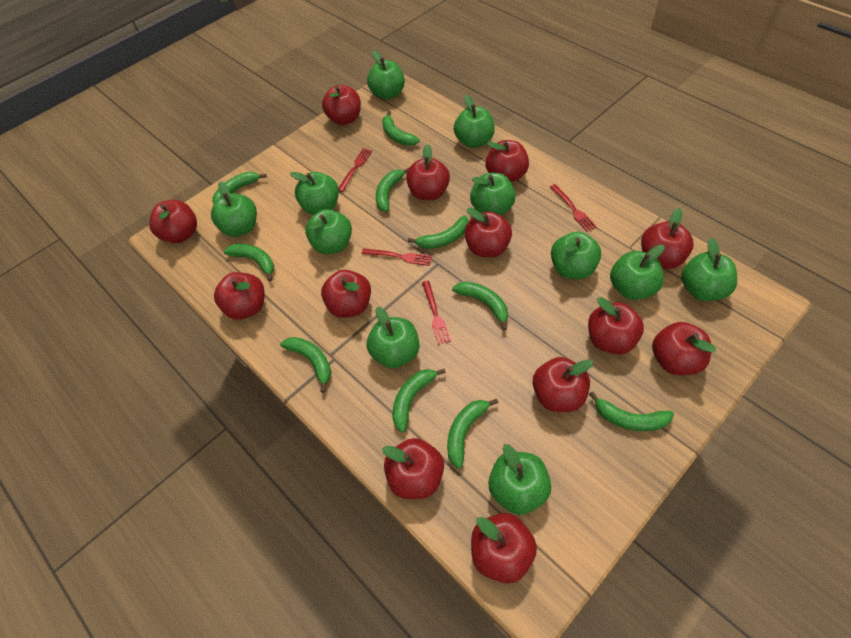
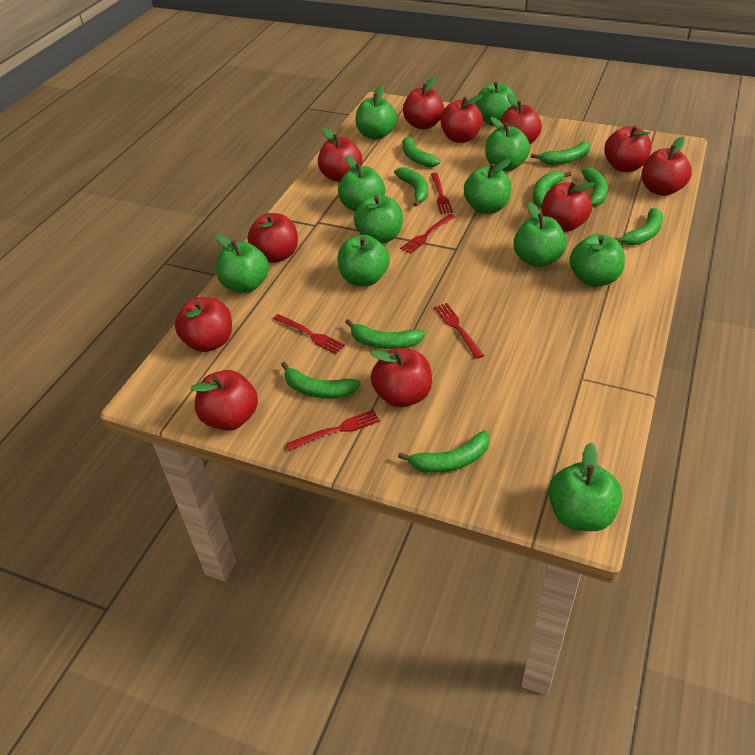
green banana: [213,172,267,204] [223,244,274,281] [280,337,331,393] [376,167,410,212] [382,111,420,146] [392,369,446,432] [408,215,469,249] [447,399,498,469] [452,282,508,330] [589,391,674,431] = 10 -> [281,362,361,398] [346,319,425,349] [394,167,428,207] [398,431,490,473] [403,133,440,167] [531,141,591,165] [533,171,572,208] [581,167,608,206] [614,208,663,245] = 9
red apple: [149,200,197,243] [214,272,265,320] [321,270,371,318] [322,85,361,125] [382,438,444,499] [406,144,450,200] [465,208,512,257] [471,513,537,584] [486,140,529,182] [532,357,593,412] [588,297,644,355] [641,208,694,269] [652,322,716,375] = 13 -> [175,297,232,352] [191,370,258,431] [247,213,298,263] [318,128,362,182] [370,348,432,407] [403,76,444,130] [440,94,483,143] [500,94,542,144] [542,181,595,232] [604,125,652,172] [642,137,692,196] = 11
red fork: [339,148,372,192] [362,248,432,266] [422,281,451,345] [550,184,597,232] = 4 -> [273,314,345,354] [286,410,380,451] [400,214,455,254] [431,173,453,214] [434,303,484,359] = 5

